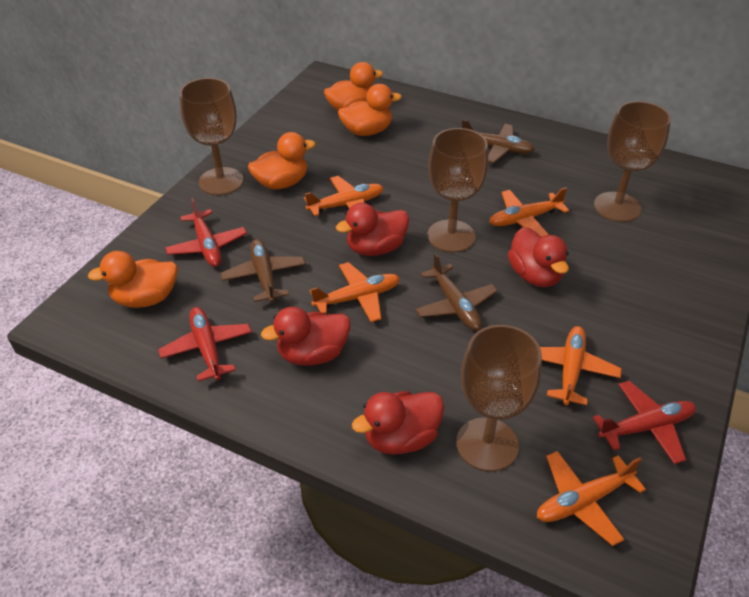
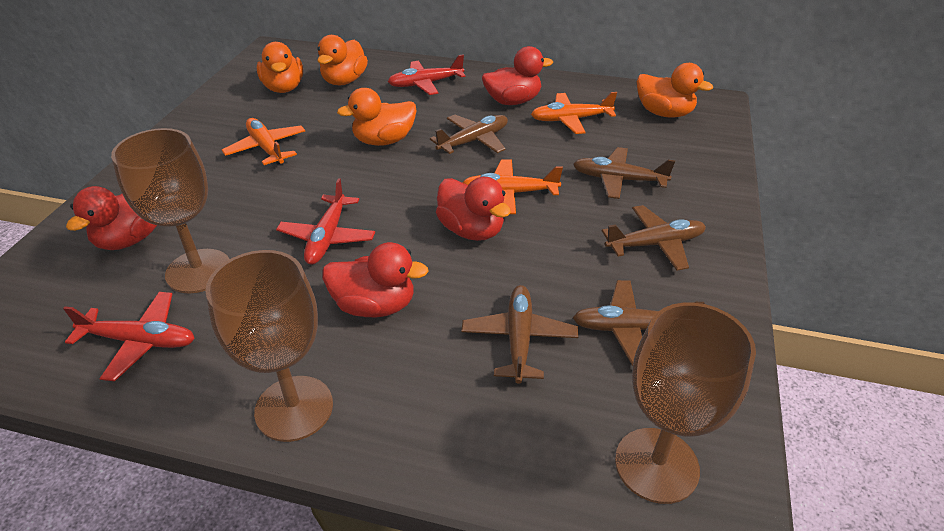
brown goblet: [180,78,243,195] [427,128,488,252] [456,325,542,472] [594,101,671,222] = 4 -> [111,128,230,293] [205,250,333,442] [615,303,756,504] = 3
brown plane: [221,239,306,303] [415,253,498,331] [462,119,535,163] = 3 -> [430,115,508,154] [461,285,578,384] [573,147,675,199] [573,280,705,366] [602,205,706,271] = 5
orange plane: [304,176,383,216] [310,262,400,322] [489,187,569,237] [537,451,646,546] [540,326,622,405] = 5 -> [222,118,305,165] [463,159,563,214] [531,92,617,134] = 3

